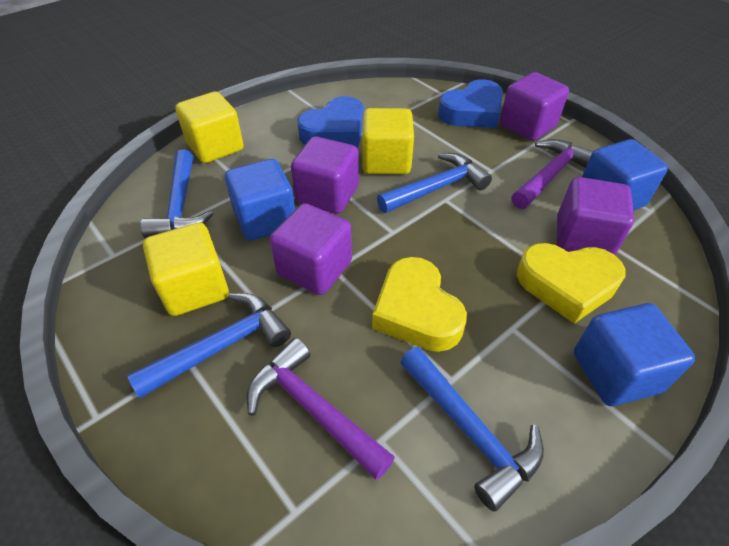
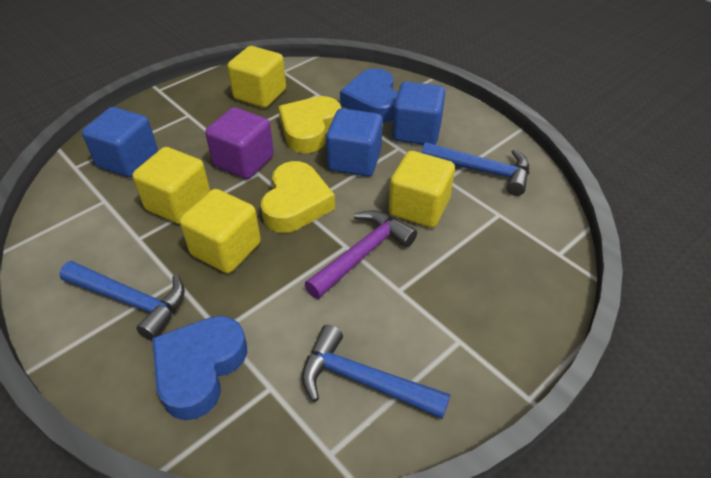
blue hammer: [127,293,291,398] [140,149,213,238] [377,153,492,213] [400,347,544,512] = 4 -> [59,261,185,341] [302,325,451,419] [422,142,529,196] = 3
purple cube: [270,203,352,295] [291,136,359,214] [500,72,569,141] [557,177,634,255] = 4 -> [205,107,274,179] = 1
purple hammer: [247,338,395,480] [511,139,593,209] = 2 -> [305,210,417,299] = 1
yellow cube: [143,222,229,316] [175,92,244,163] [362,108,414,174] = 3 -> [132,147,210,224] [180,189,261,273] [227,46,286,108] [389,151,455,228] = 4

